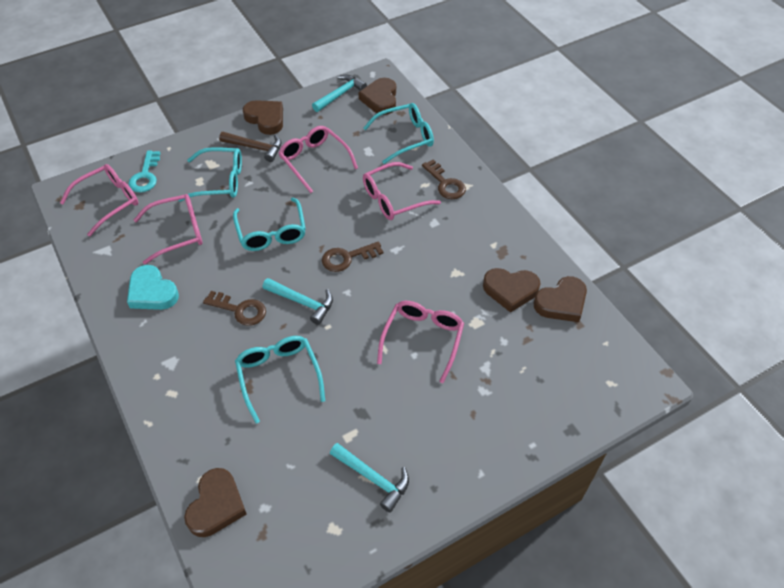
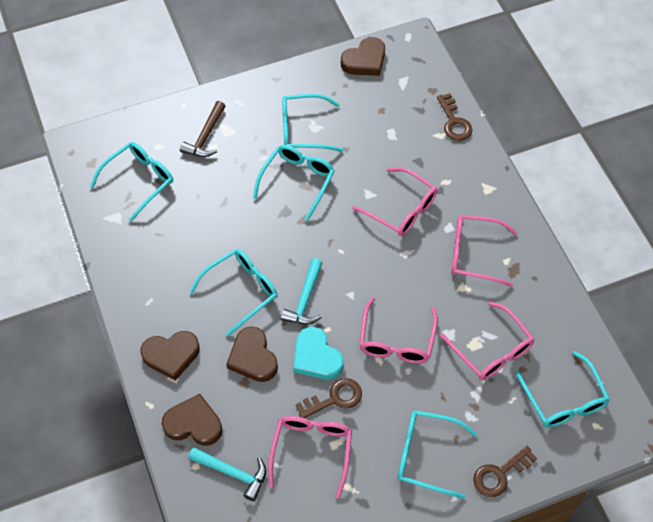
brown heart: [184,468,247,537] [243,100,283,135] [359,78,396,115] [483,268,541,313] [534,276,587,322] = 5 -> [140,331,200,381] [162,394,222,446] [227,327,278,382] [341,37,385,76] = 4
turquoise glasses: [178,147,242,202] [233,198,306,251] [235,336,325,424] [363,103,434,164] = 4 -> [90,142,173,222] [189,249,278,336] [253,145,335,221] [282,94,343,152] [397,410,477,499] [516,351,610,428] = 6
turquoise hammer: [263,278,333,325] [312,75,367,112] [330,443,409,513] = 3 -> [188,447,266,501] [281,258,322,325] = 2
turquoise key: [128,151,160,193] = 1 -> none = 0

